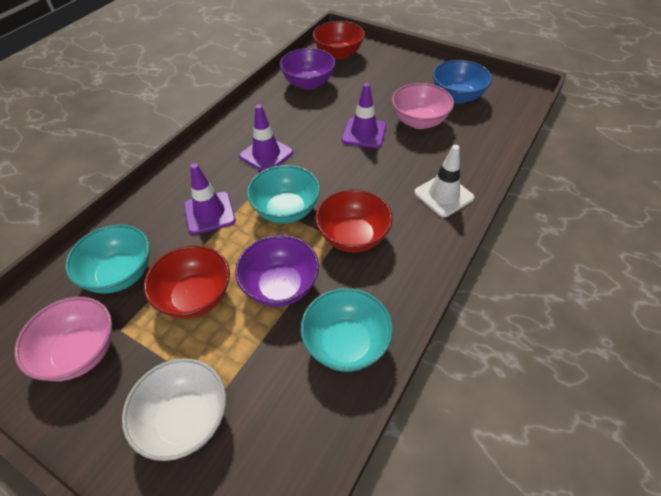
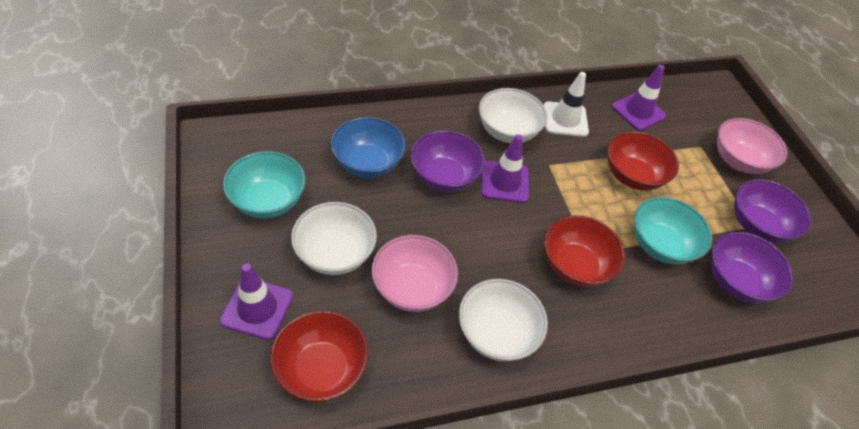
purple bowl: [235,235,319,307] [280,48,336,90] = 2 -> [410,130,485,192] [711,232,794,303] [734,179,812,243] = 3
turquoise bowl: [65,224,150,293] [247,165,320,223] [300,288,393,372] = 3 -> [223,151,306,218] [634,197,712,264] = 2
white bowl: [122,358,226,461] = 1 -> [291,202,377,275] [459,279,548,361] [479,88,548,143] = 3

